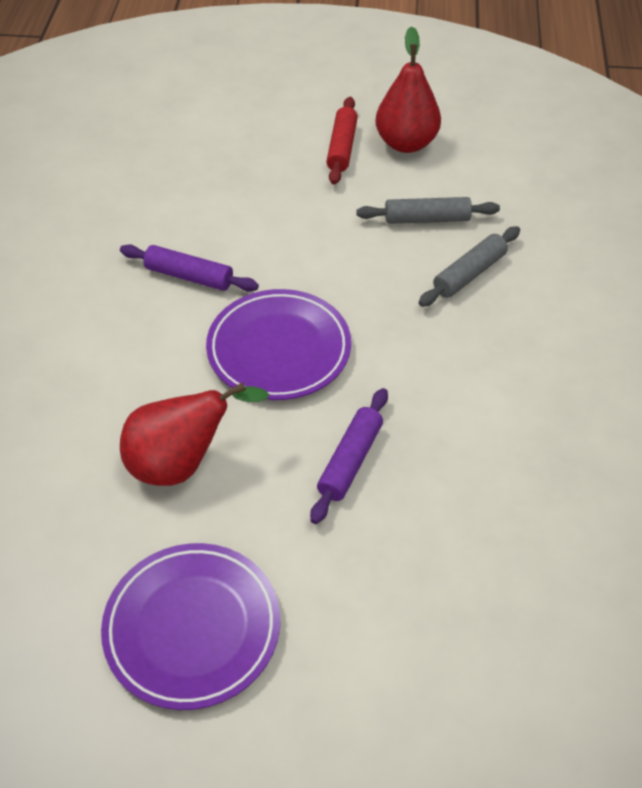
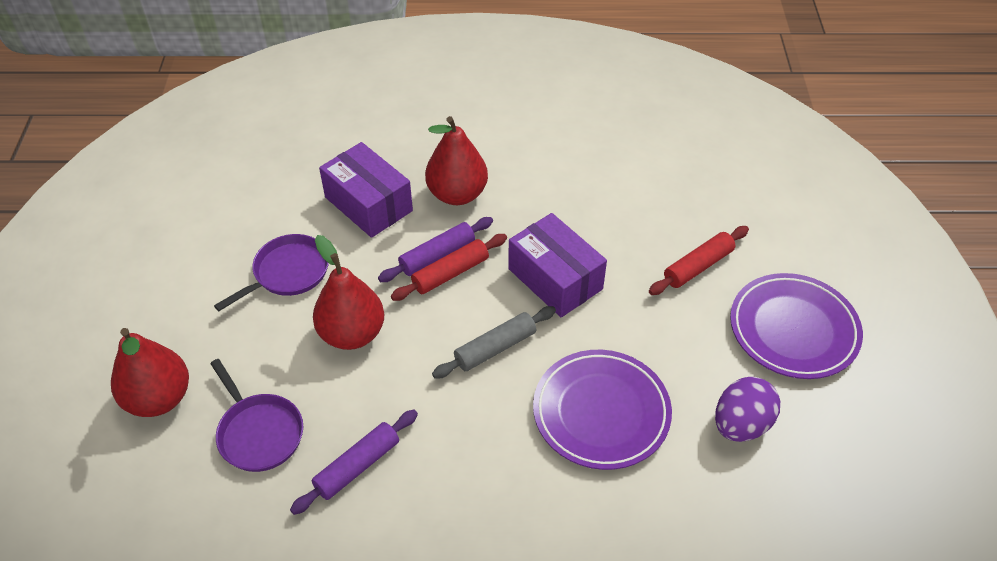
grey rolling pin: [356,197,500,224] [419,226,520,307] = 2 -> [432,306,556,379] = 1
purple box: none = 0 -> [319,142,413,238] [508,213,607,317] = 2
purple egg: none = 0 -> [715,377,780,442] = 1
purple pan: none = 0 -> [210,359,303,472] [214,234,329,311] = 2
red pear: [120,382,269,486] [375,26,441,153] = 2 -> [111,328,189,417] [313,235,384,350] [425,116,488,205] = 3
red rolling pin: [326,97,358,185] = 1 -> [391,234,507,301] [649,226,749,295] = 2

